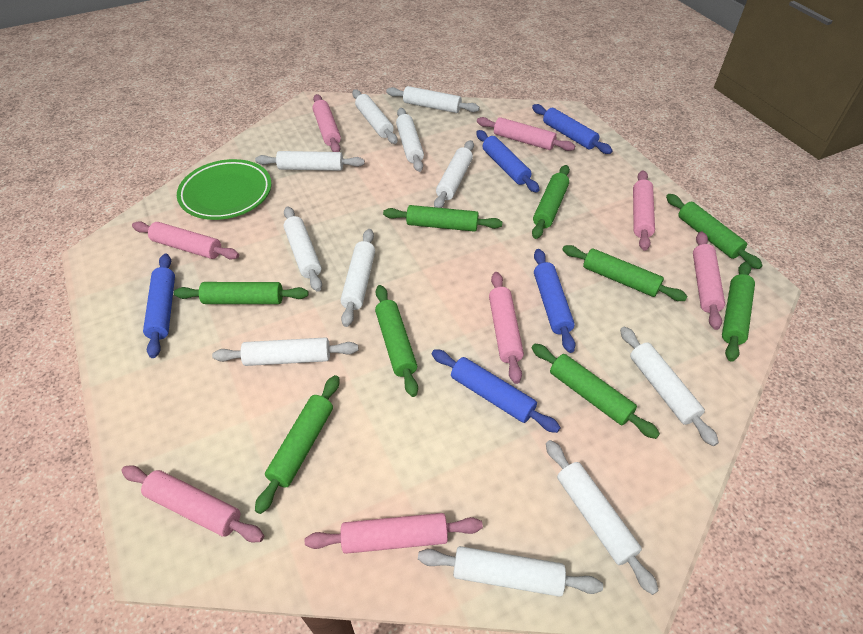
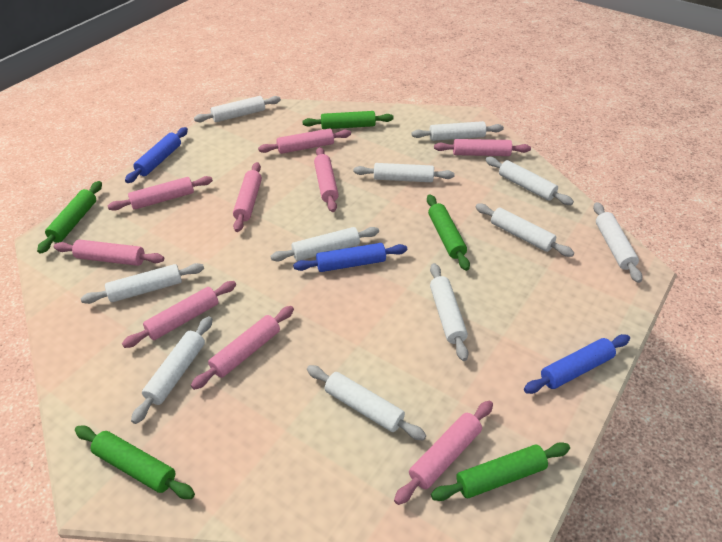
blue rolling pin: [143,254,175,358] [432,349,561,433] [476,130,540,193] [532,104,612,154] [534,249,576,353] = 5 -> [125,127,188,183] [293,243,407,272] [524,334,630,394] = 3
green plate: [177,159,272,220] = 1 -> none = 0
green rolling pin: [174,282,308,304] [255,375,339,514] [375,285,418,397] [383,205,502,232] [532,165,570,239] [532,344,660,439] [562,245,687,301] [666,194,763,269] [722,262,755,362] = 9 -> [37,181,102,254] [75,426,195,499] [302,111,394,129] [427,194,470,271] [431,442,570,501] = 5
pink rolling pin: [121,465,264,542] [132,222,239,260] [305,513,483,554] [313,94,341,152] [477,117,575,151] [489,272,524,384] [633,170,655,251] [693,232,725,330] = 8 -> [54,240,164,266] [108,176,213,211] [122,281,236,348] [191,306,294,390] [233,162,262,232] [258,128,351,154] [314,147,339,212] [394,401,493,505] [434,139,531,156] = 9

